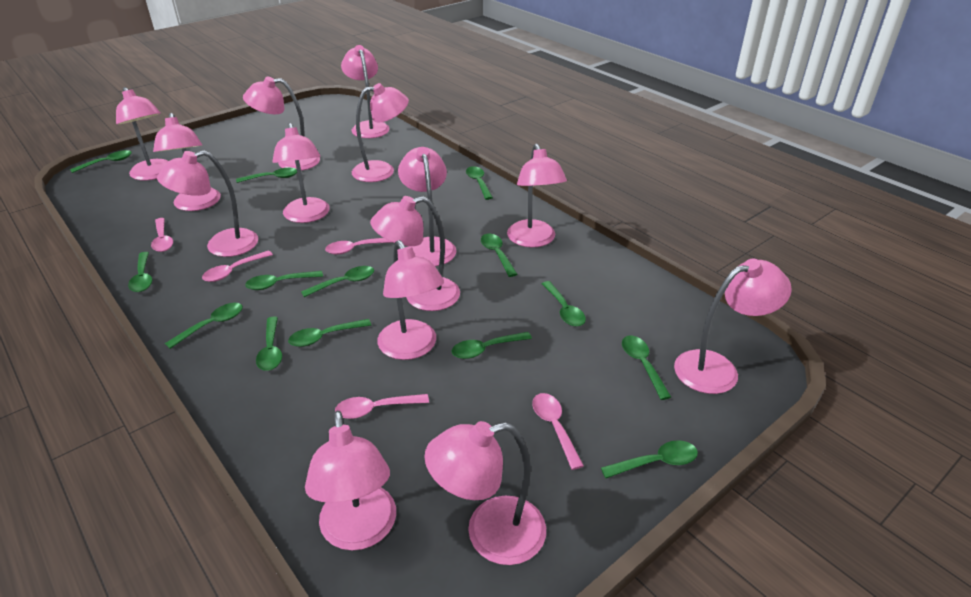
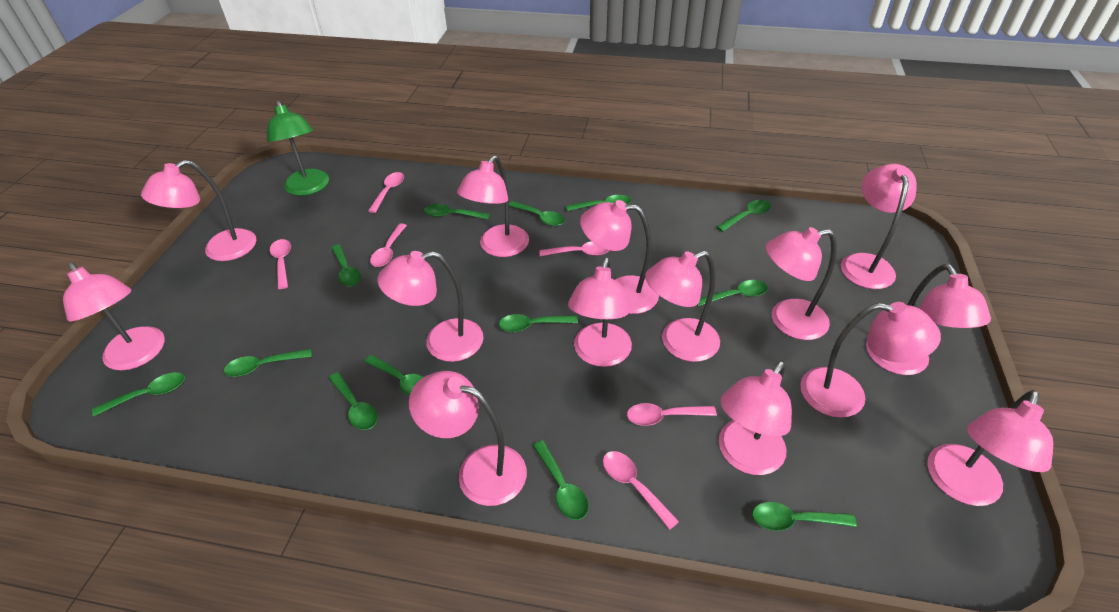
green lamp: none = 0 -> [267,100,329,196] = 1
green spoon: [70,150,132,173] [128,252,152,292] [165,303,243,349] [236,168,297,183] [245,271,323,290] [256,317,282,371] [288,319,371,347] [301,266,374,297] [452,332,532,359] [466,166,493,200] [481,233,517,277] [542,281,586,327] [601,440,698,478] [622,336,671,400] = 14 -> [92,372,185,417] [224,349,312,377] [329,372,378,430] [331,245,361,287] [364,355,423,396] [424,204,490,220] [499,314,578,332] [509,201,565,226] [533,440,589,520] [566,195,631,211] [697,280,768,307] [717,200,771,232] [752,502,857,531] = 13
pink spoon: [151,218,173,252] [202,250,273,282] [325,238,393,254] [335,394,429,419] [532,393,584,470] = 5 -> [270,239,291,289] [368,172,404,213] [370,223,407,267] [539,241,609,256] [603,451,679,530] [627,403,717,426] = 6

